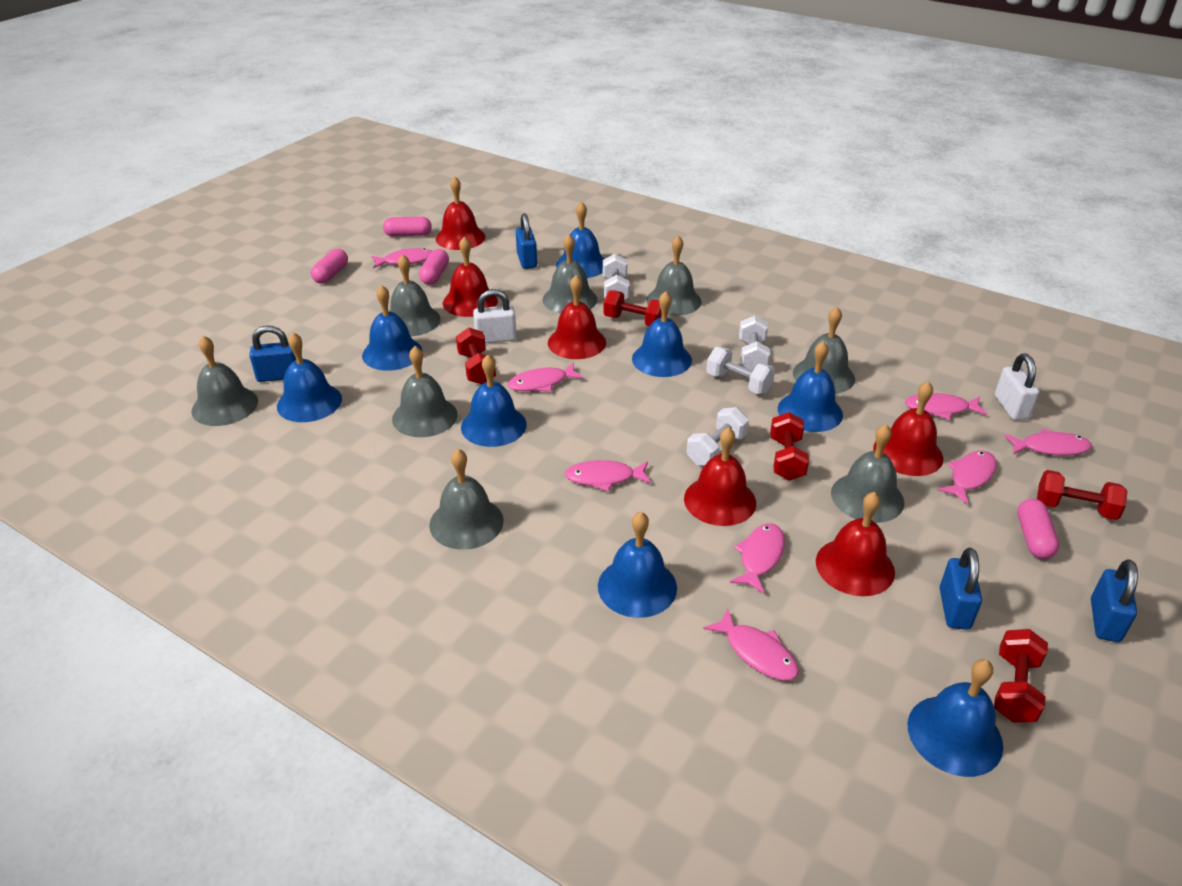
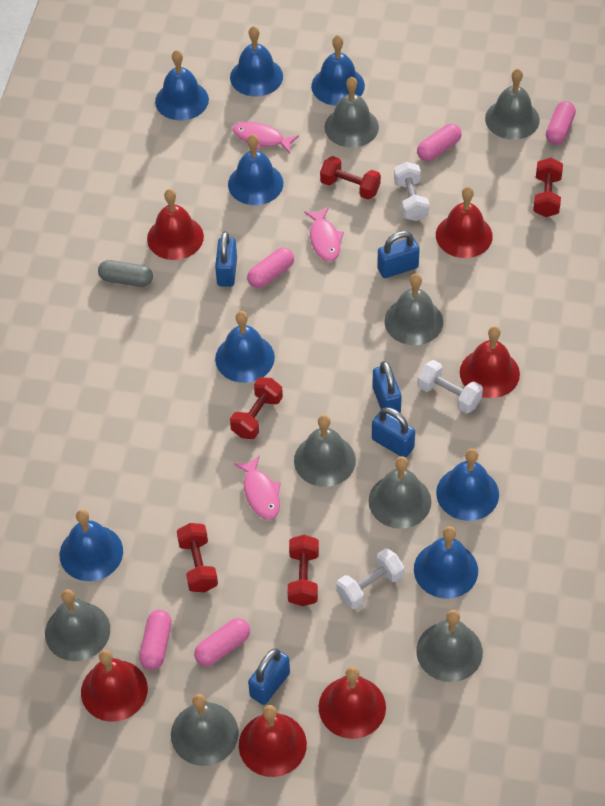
blue padlock: [249,325,296,382] [516,213,537,269] [940,548,982,630] [1091,559,1138,642] = 4 -> [215,231,237,287] [248,648,290,705] [372,407,415,458] [373,361,402,413] [377,231,420,278] = 5
grey capsule: none = 0 -> [98,260,153,287] = 1
pink capsule: [311,249,348,283] [383,217,432,236] [419,249,449,285] [1017,499,1059,559] = 4 -> [139,610,172,670] [194,618,250,666] [247,247,294,288] [417,124,462,161] [546,101,576,145] = 5
pink fish: [371,248,432,268] [508,363,584,392] [565,460,651,492] [703,608,799,680] [730,523,785,594] [905,393,988,420] [937,451,997,505] [1004,429,1092,456] = 8 -> [233,122,299,153] [234,455,281,520] [304,207,344,262] = 3
white dumbbell: [603,254,630,300] [686,407,749,466] [706,347,775,394] [739,316,771,371] = 4 -> [336,548,404,609] [394,162,429,221] [418,360,483,414] = 3
white padlock: [473,289,517,343] [995,354,1039,420] = 2 -> none = 0

